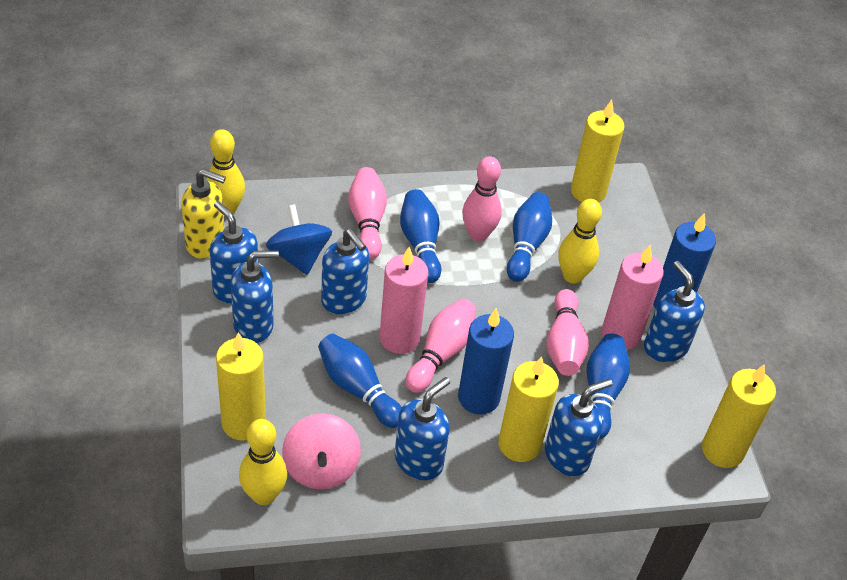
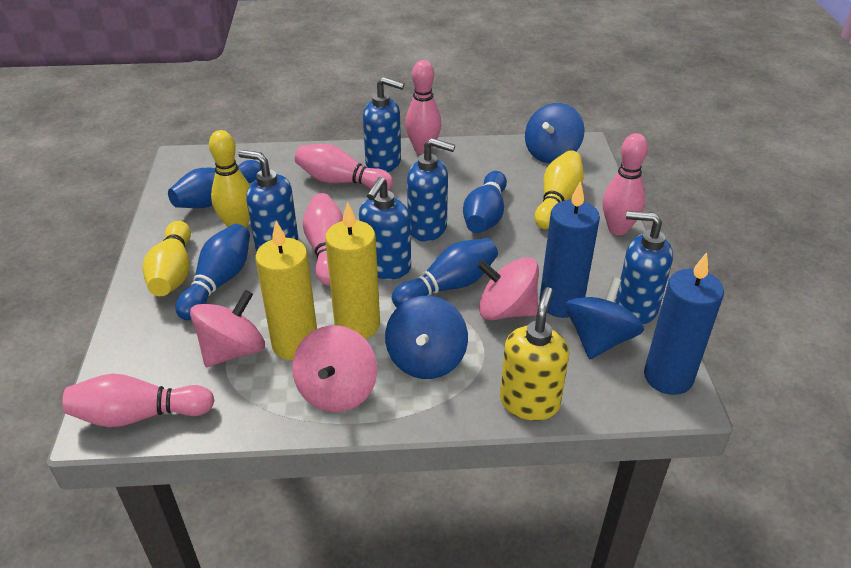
blue soap dispenser: [210,201,258,303] [231,250,279,343] [321,229,369,314] [395,377,450,480] [545,379,613,476] [644,261,705,362] = 6 -> [238,150,298,251] [359,177,411,279] [363,77,404,172] [407,138,455,242] [615,211,673,325] = 5
blue spinning top: [266,204,332,275] = 1 -> [385,296,468,379] [525,103,585,163] [565,277,644,359] = 3
pink bowling pin: [348,167,387,259] [405,298,476,393] [462,156,502,242] [546,289,589,376] = 4 -> [62,374,214,427] [295,144,393,190] [303,193,343,286] [405,60,441,154] [602,133,648,235] = 5
pink candle: [379,247,428,354] [601,245,664,350] = 2 -> none = 0
pink spinning top: [282,413,361,489] = 1 -> [190,290,265,367] [292,325,377,412] [477,257,539,320] = 3
yellow candle: [216,332,266,441] [498,356,559,462] [571,100,625,203] [702,364,776,468] = 4 -> [255,221,317,360] [325,202,380,339] = 2

